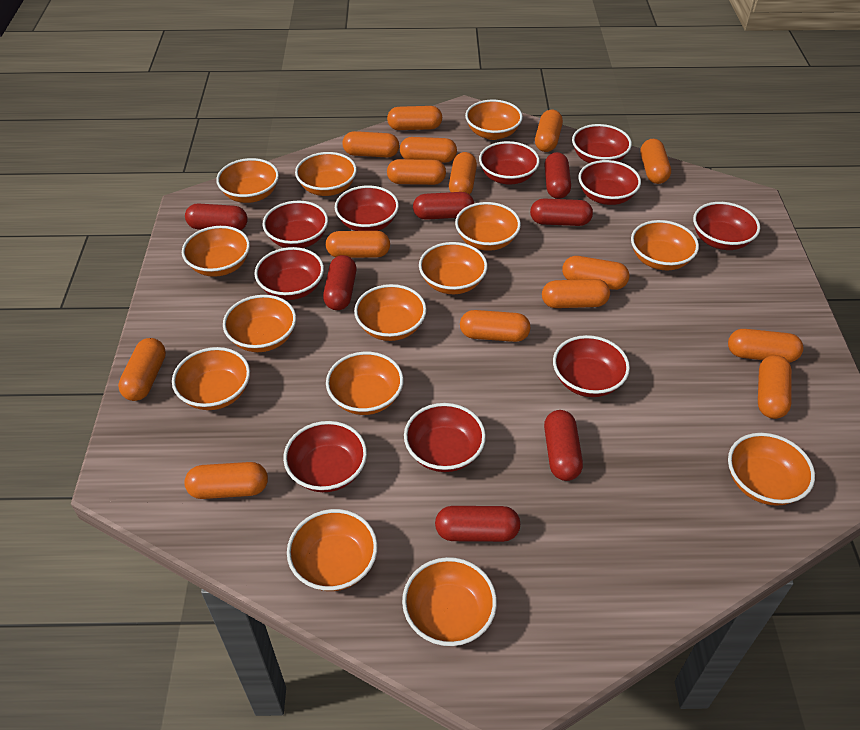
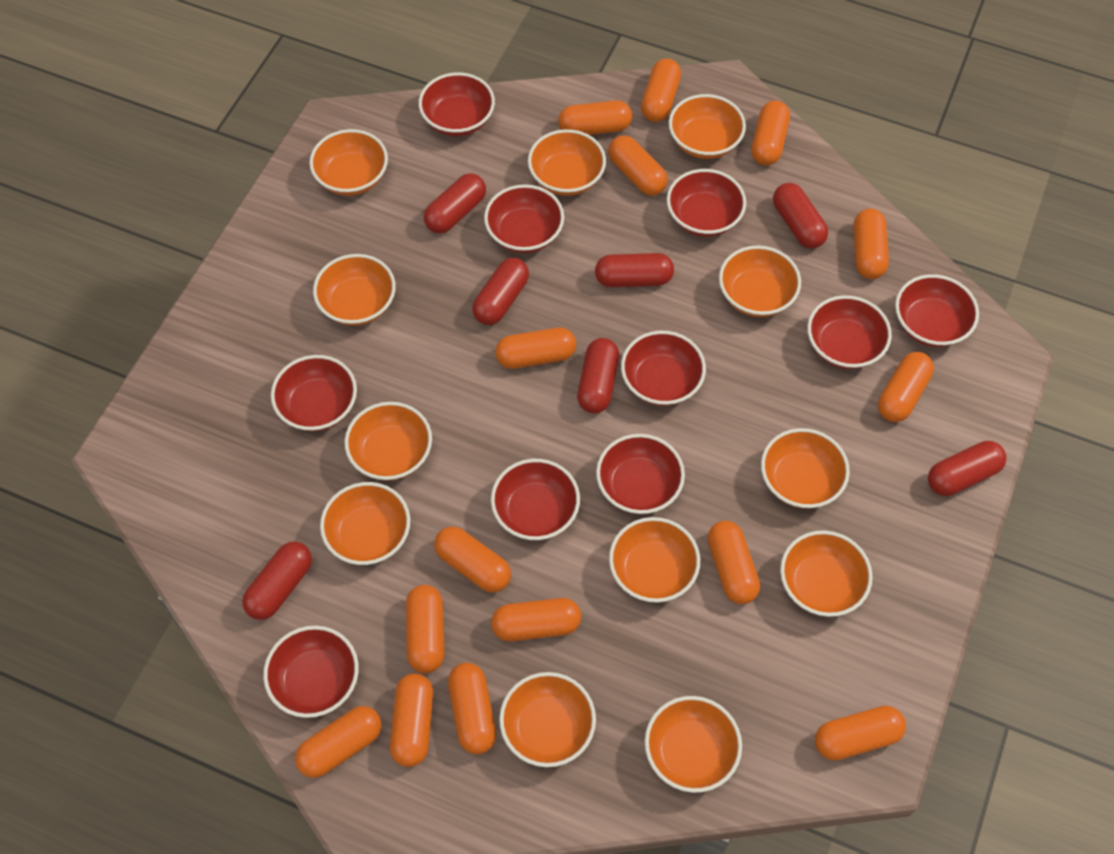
orange bowl: [172,347,250,410] [182,226,250,277] [216,158,279,203] [223,295,296,352] [287,509,378,591] [295,152,357,196] [326,352,404,415] [354,284,427,341] [402,557,497,646] [419,242,488,294] [455,202,521,251] [465,100,523,140] [631,220,699,270] [728,433,815,506] = 14 -> [309,129,388,195] [313,254,396,326] [320,482,410,565] [344,402,432,481] [499,672,596,767] [528,129,606,196] [609,517,700,603] [645,696,742,793] [669,94,746,159] [719,246,801,317] [761,428,850,508] [780,530,873,617] = 12

